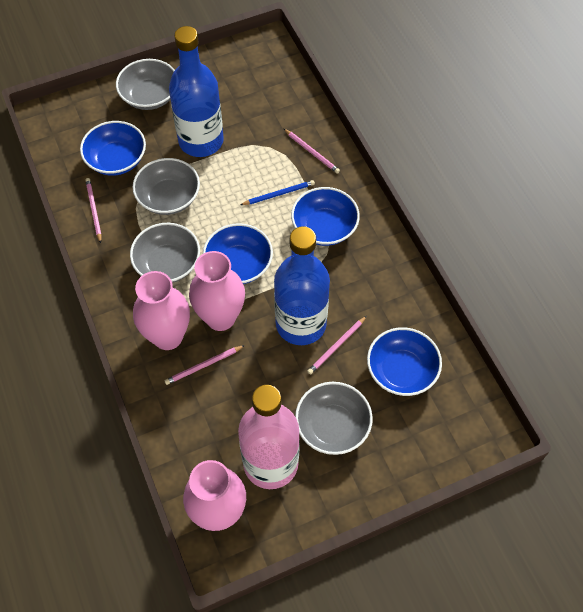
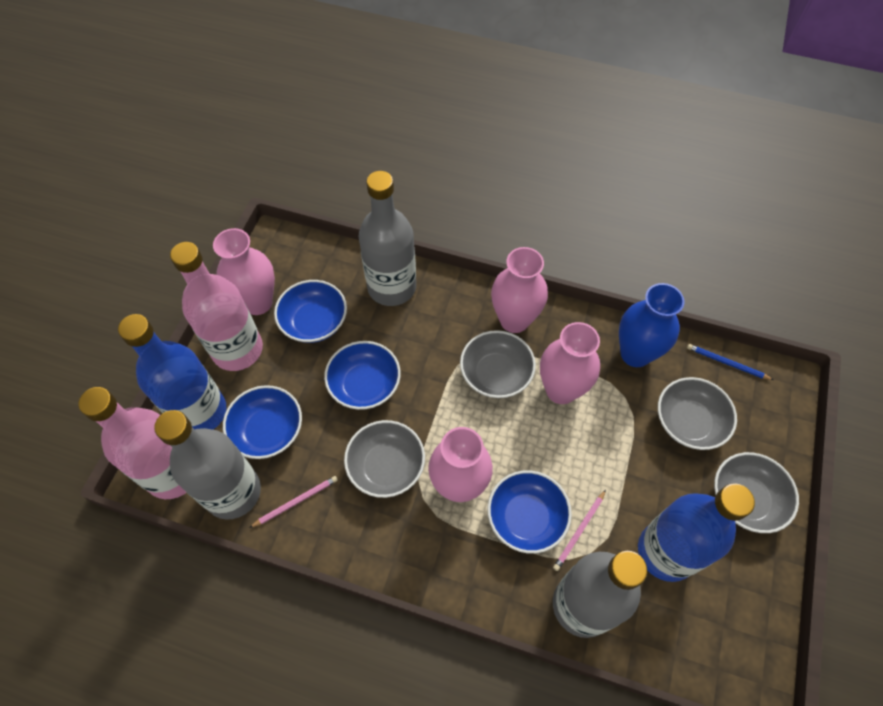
blue vase: none = 0 -> [619,283,684,367] = 1
grey bottle: none = 0 -> [154,410,261,520] [358,171,416,306] [553,550,647,638] = 3
pink bottle: [238,385,300,489] = 1 -> [79,387,187,499] [170,242,263,371] = 2
pink pencil: [85,178,102,243] [164,345,245,385] [284,129,340,174] [307,316,367,374] = 4 -> [249,476,338,528] [553,490,606,571] = 2
pink vase: [133,271,190,350] [183,460,246,531] [189,251,245,331] = 3 -> [213,228,275,315] [428,427,493,502] [491,247,548,333] [540,322,600,404] = 4

